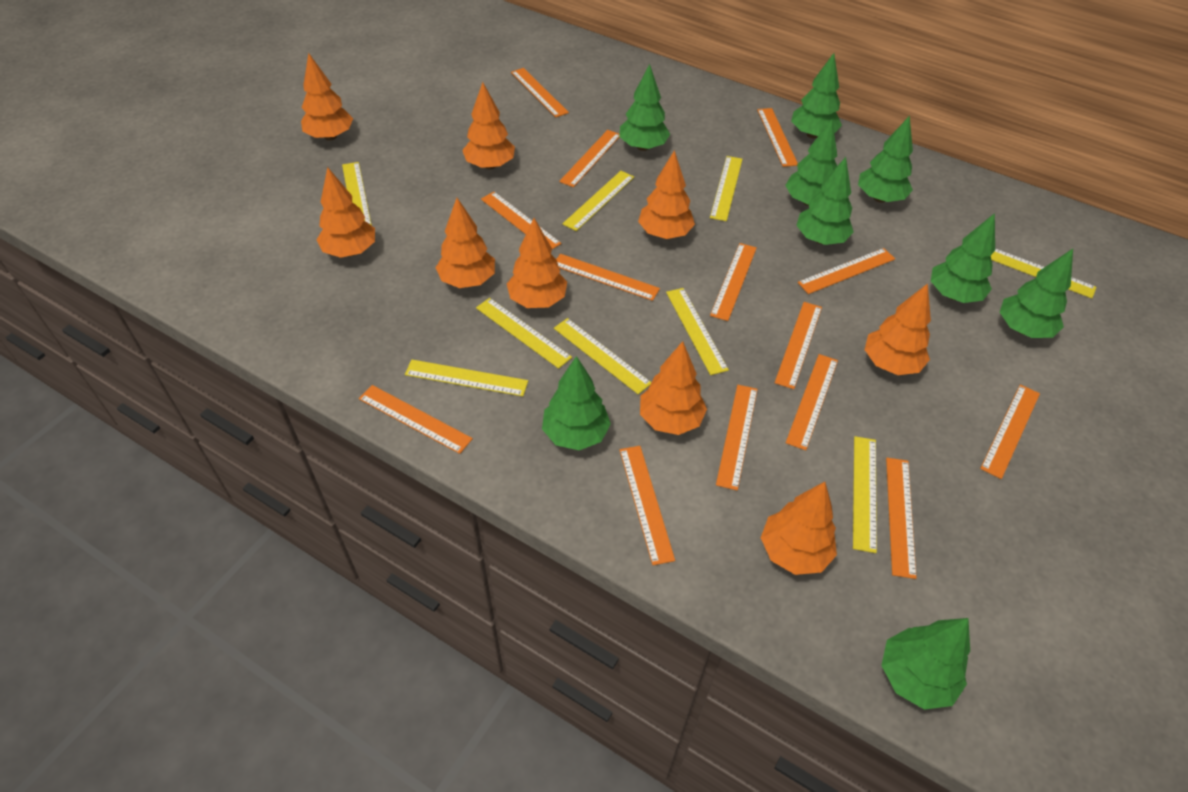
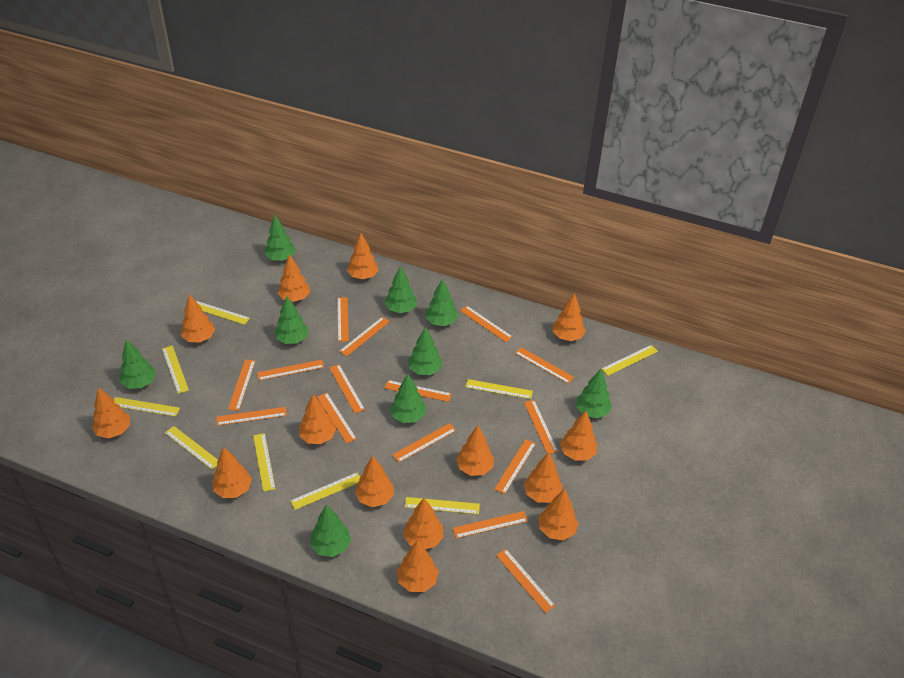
orange ruler: [359,385,473,454] [481,192,561,249] [511,68,569,117] [556,254,660,301] [559,130,620,187] [619,446,675,565] [710,243,757,321] [716,385,758,490] [757,108,798,167] [775,302,822,389] [786,354,838,450] [798,248,895,294] [886,458,917,579] [980,385,1040,479] = 14 -> [216,407,287,426] [228,360,256,411] [257,360,324,381] [317,393,357,444] [329,364,365,413] [337,297,349,342] [339,317,390,356] [385,380,452,402] [392,423,456,463] [453,511,528,538] [460,306,513,342] [494,439,536,494] [496,549,555,613] [515,347,574,384] [524,400,558,454] = 15
orange tree: [301,53,353,141] [317,167,375,258] [435,198,495,288] [462,82,515,170] [507,218,567,308] [638,150,695,239] [640,341,707,435] [761,482,837,575] [865,283,931,375] = 9 -> [92,387,130,439] [181,294,215,343] [212,447,252,498] [277,254,310,302] [299,394,336,444] [347,233,379,279] [355,456,394,507] [397,540,439,592] [403,498,444,549] [456,425,494,476] [524,452,562,503] [539,489,579,540] [553,293,586,341] [560,411,597,461] = 14

